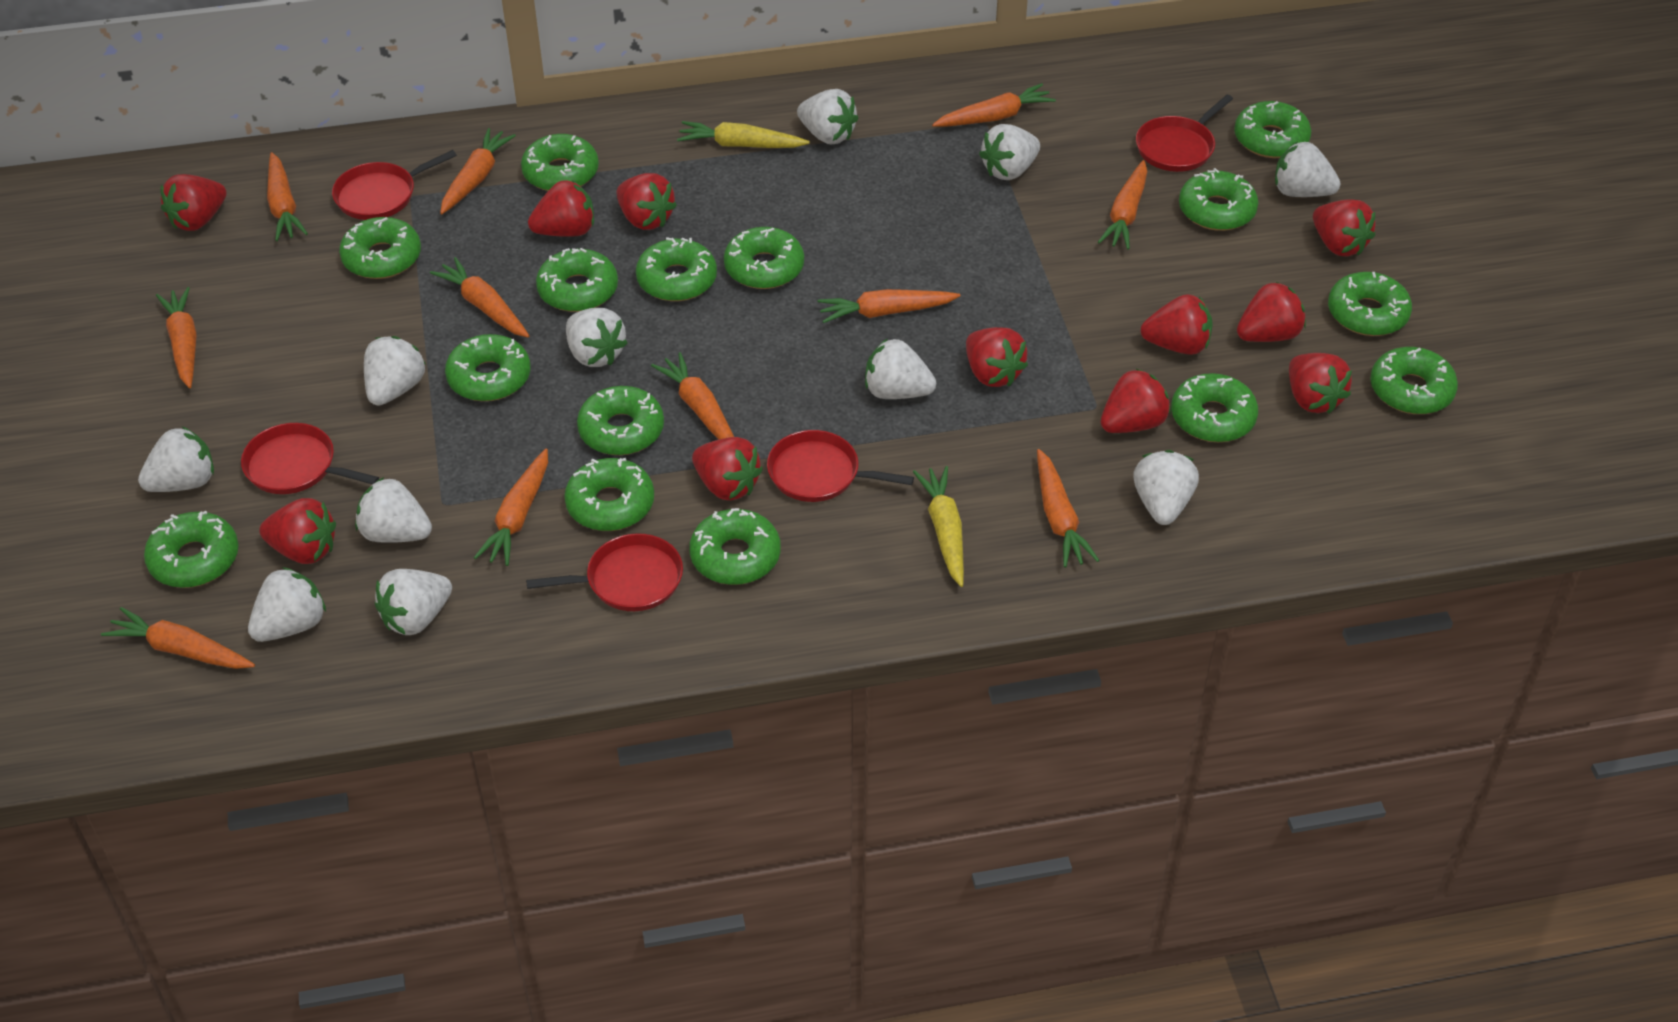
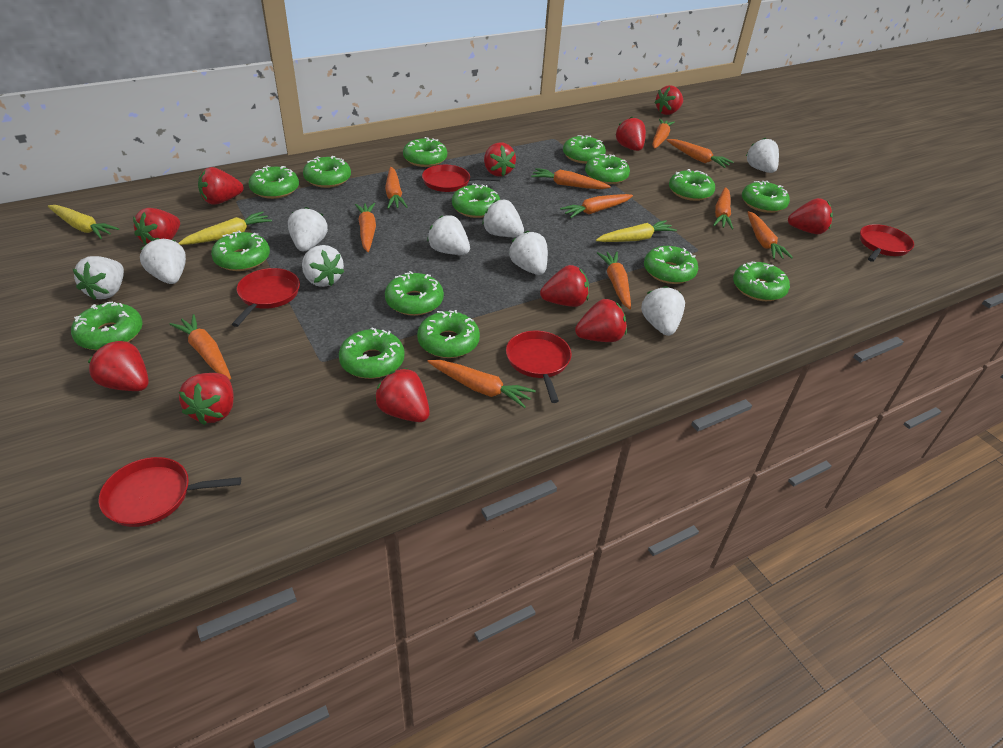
white strawberry: [138,426,214,492] [248,567,326,642] [355,477,432,543] [364,336,426,406] [375,569,452,635] [566,308,628,367] [797,89,858,144] [865,338,936,399] [979,124,1040,180] [1133,450,1199,525] [1275,142,1341,197] = 11 -> [73,256,124,300] [140,238,186,284] [288,207,328,251] [302,245,344,287] [427,215,470,255] [482,199,524,237] [509,231,548,275] [641,286,685,336] [746,138,779,173] = 9
yellow carrot: [677,121,810,148] [913,466,964,587] = 2 -> [48,205,119,239] [178,211,272,245] [596,220,677,242] = 3

